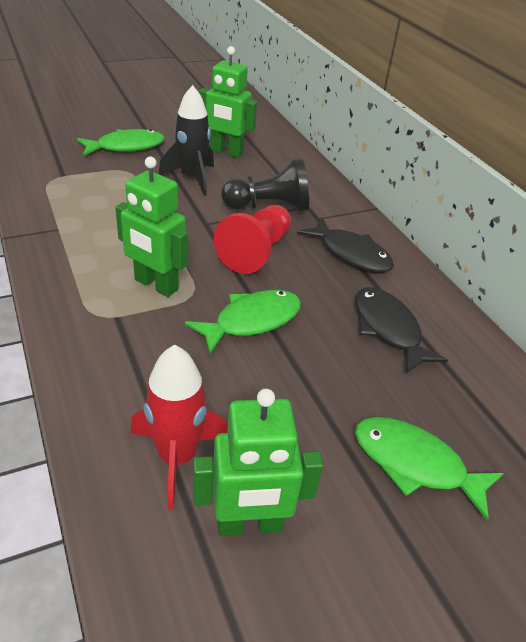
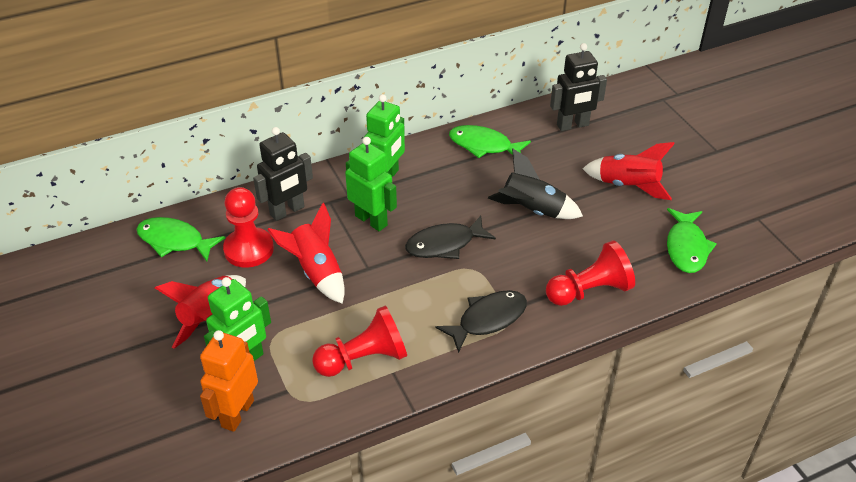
black pawn: [221,157,309,212] = 1 -> none = 0
black robot: none = 0 -> [253,127,313,221] [550,43,607,131] = 2
orange robot: none = 0 -> [200,330,258,432] = 1
red pawn: [214,205,291,274] = 1 -> [223,187,274,268] [312,305,407,377] [546,240,635,306] = 3
red rocket: [130,345,228,509] = 1 -> [155,275,246,349] [267,203,345,304] [583,142,675,200] = 3

